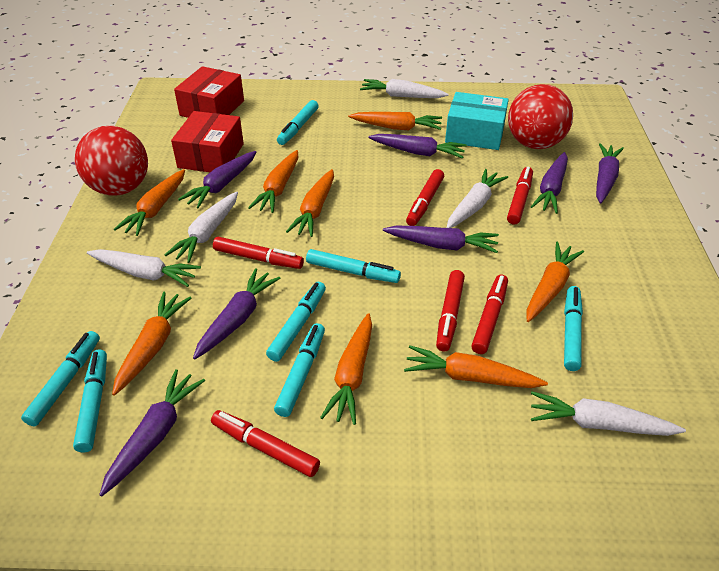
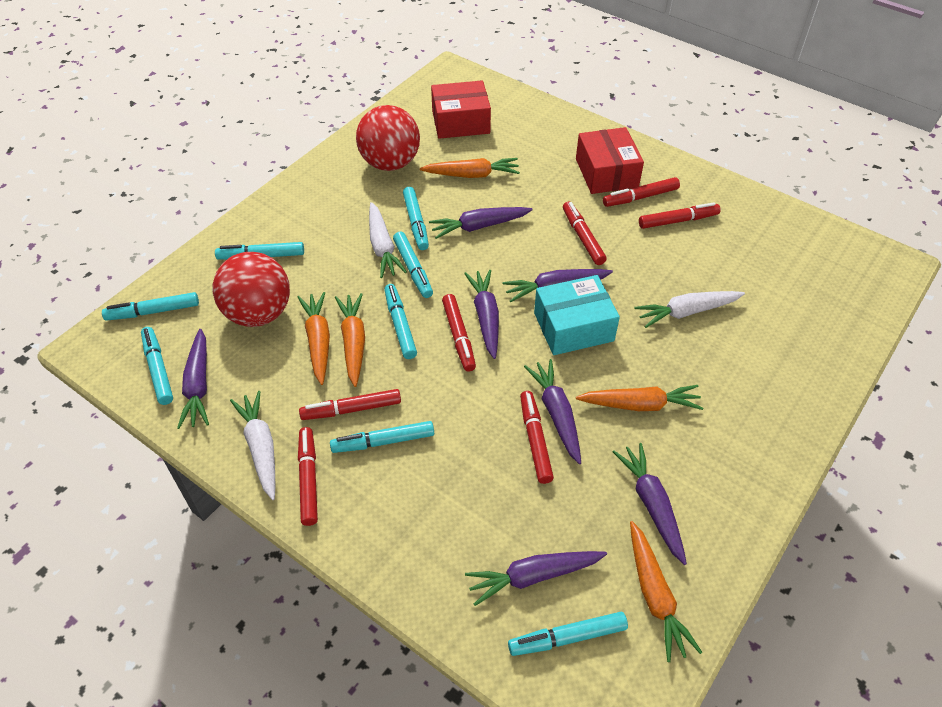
orange carrot: [112,292,191,396] [114,169,185,236] [248,150,298,213] [286,169,334,237] [320,313,372,425] [348,112,442,130] [404,345,548,388] [527,242,584,322] = 8 -> [298,292,330,385] [335,293,365,387] [420,158,520,178] [576,385,703,411] [630,521,702,662] = 5
red marker: [211,410,320,477] [213,237,304,269] [406,169,444,226] [436,270,465,352] [471,275,508,354] [507,167,533,225] = 6 -> [298,427,318,526] [299,389,401,420] [442,294,476,372] [520,391,554,484] [563,201,607,265] [603,177,680,207] [639,202,721,229] = 7
turquoise marker: [21,331,100,427] [73,350,107,452] [266,282,326,362] [274,323,325,417] [277,100,318,145] [306,249,401,283] [564,286,583,371] = 7 -> [102,292,199,321] [141,327,173,405] [215,242,304,260] [330,421,434,453] [384,284,417,359] [393,232,433,298] [403,187,429,250] [508,612,628,656] = 8
white carrot: [87,249,201,287] [165,192,238,263] [360,79,449,98] [447,169,508,228] [531,391,686,436] = 5 -> [230,391,276,500] [369,202,407,278] [635,291,745,328] = 3

